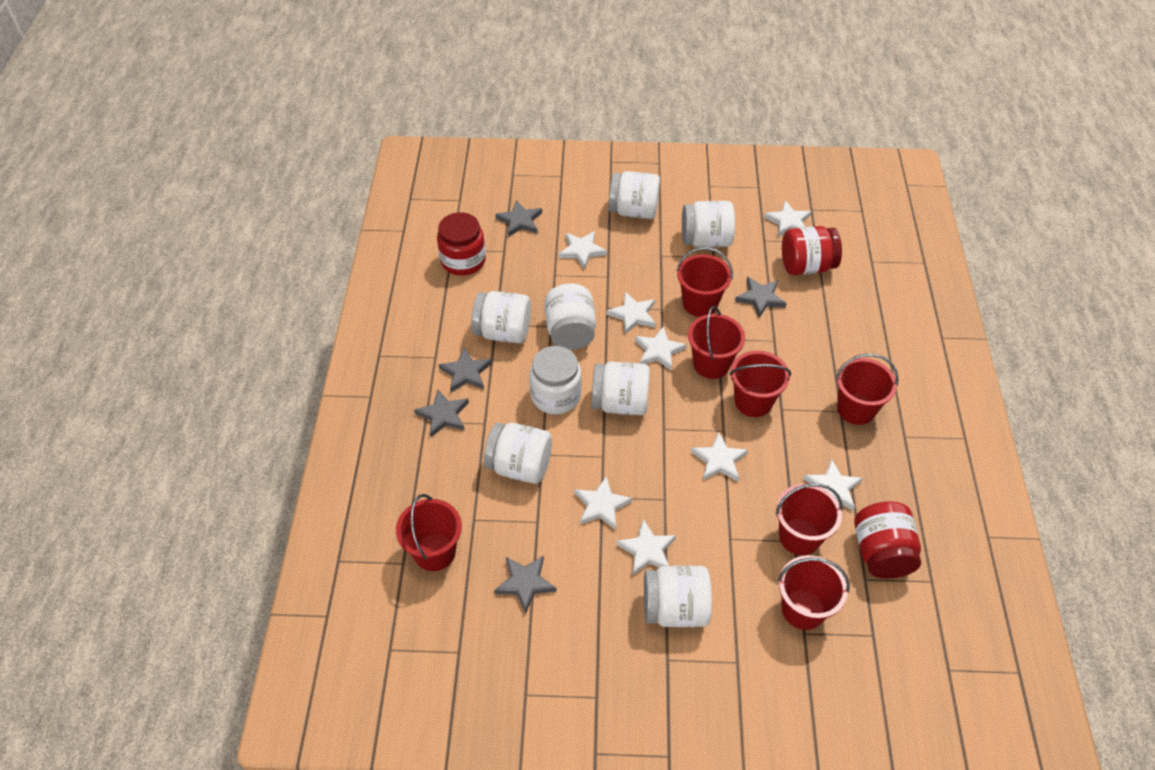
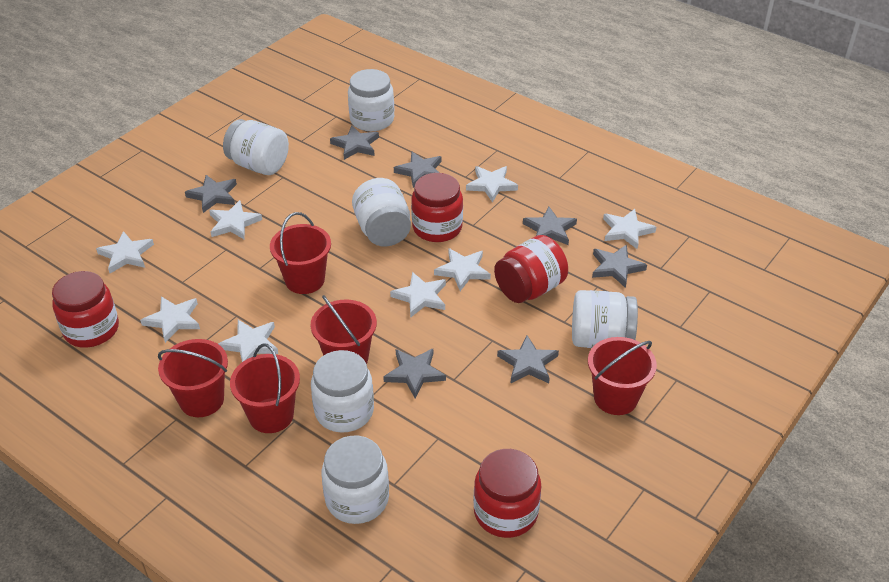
grey star: [414,389,469,437] [438,348,492,392] [494,555,557,613] [495,200,542,237] [735,277,787,318] = 5 -> [185,175,237,213] [330,125,379,160] [383,349,446,398] [394,151,441,188] [497,335,559,384] [523,207,577,245] [592,244,647,288] = 7
red bucket: [396,494,462,571] [677,247,733,317] [688,306,745,379] [729,351,791,417] [776,483,842,555] [777,555,850,630] [836,354,899,425] = 7 -> [158,339,228,417] [230,344,300,433] [270,212,331,294] [311,295,377,364] [588,337,657,415] = 5
red jar: [437,212,486,276] [782,226,842,275] [854,501,921,579] = 3 -> [52,271,119,348] [411,173,463,242] [473,449,541,538] [494,235,568,303] = 4
white jar: [472,291,531,343] [484,423,552,484] [529,346,582,414] [545,283,596,350] [592,362,650,415] [609,171,660,219] [644,566,712,627] [682,201,735,247] = 8 -> [223,119,289,175] [311,350,374,433] [322,436,389,524] [348,69,394,131] [352,178,411,247] [572,290,638,348] = 6

